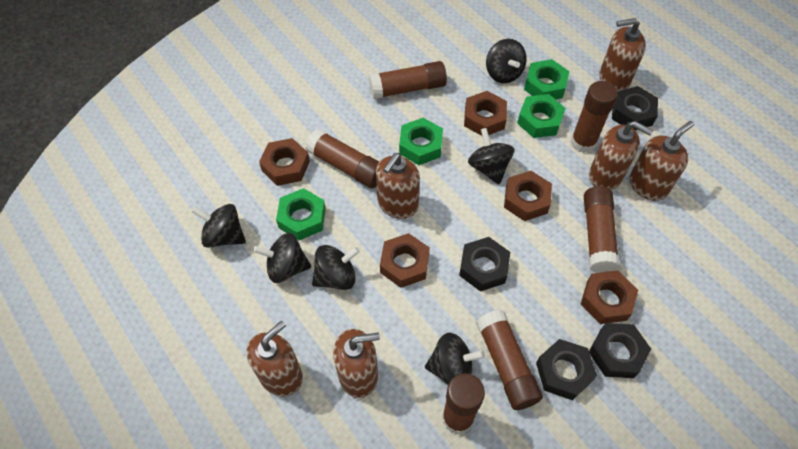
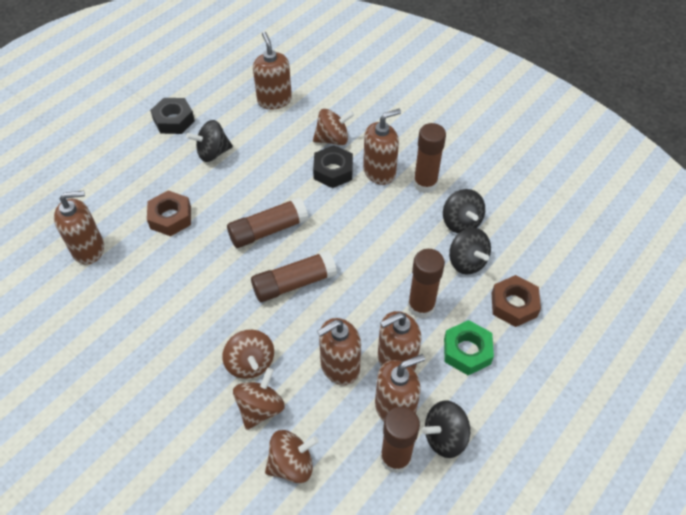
black nut: [459,237,510,291] [536,339,597,400] [589,323,651,378] [612,86,658,130] = 4 -> [150,98,195,134] [313,145,353,188] = 2
black spinning top: [191,204,246,248] [253,233,311,283] [312,245,360,290] [425,333,485,385] [468,128,515,185] [486,39,527,83] = 6 -> [186,120,233,162] [422,400,470,458] [443,189,485,234] [449,228,491,275] = 4
brown glue stick: [306,129,379,188] [369,61,447,99] [442,373,485,435] [476,310,543,410] [571,81,618,153] [584,186,620,273] = 6 -> [227,197,309,248] [251,250,337,302] [380,407,420,474] [408,249,445,319] [413,123,446,193] = 5
brown nut: [259,138,310,186] [380,233,430,288] [464,91,507,136] [504,171,552,221] [581,270,638,324] = 5 -> [147,190,191,236] [491,275,541,327] = 2
brown spinning top: none = 0 -> [222,330,274,379] [233,368,285,430] [265,430,319,483] [313,109,354,145] = 4
green nut: [276,188,326,240] [399,118,443,165] [517,94,566,138] [524,59,570,100] = 4 -> [444,320,494,375] = 1

